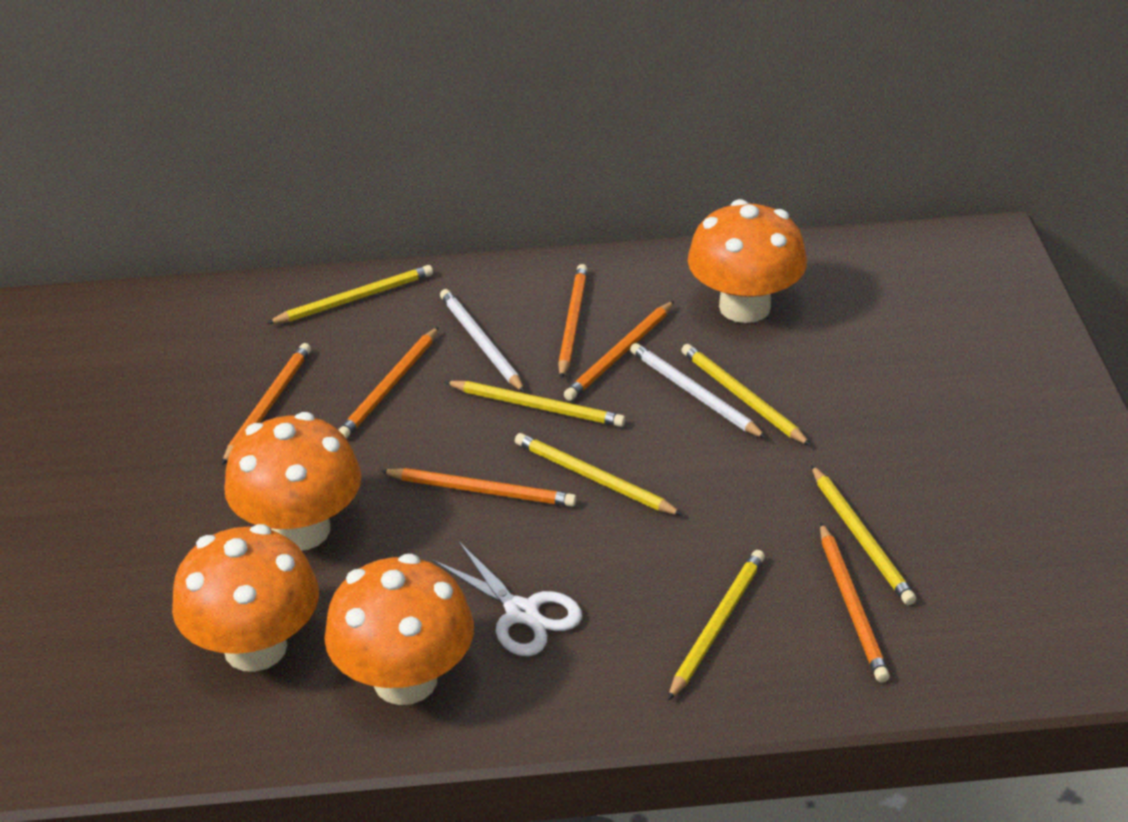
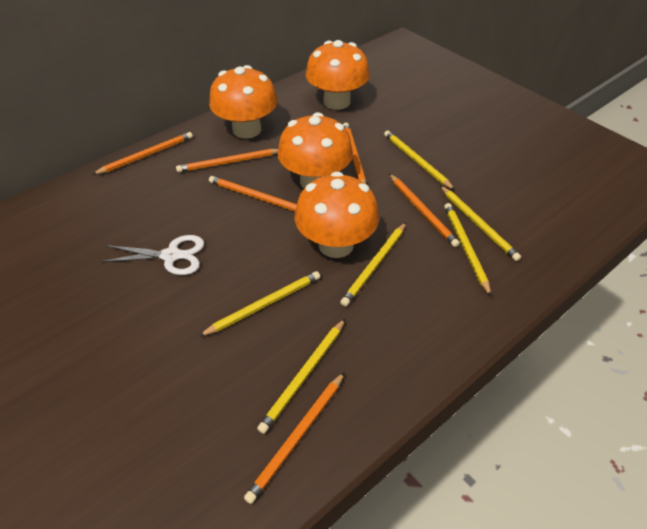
white pencil: [440,289,525,393] [630,343,767,439] = 2 -> none = 0

